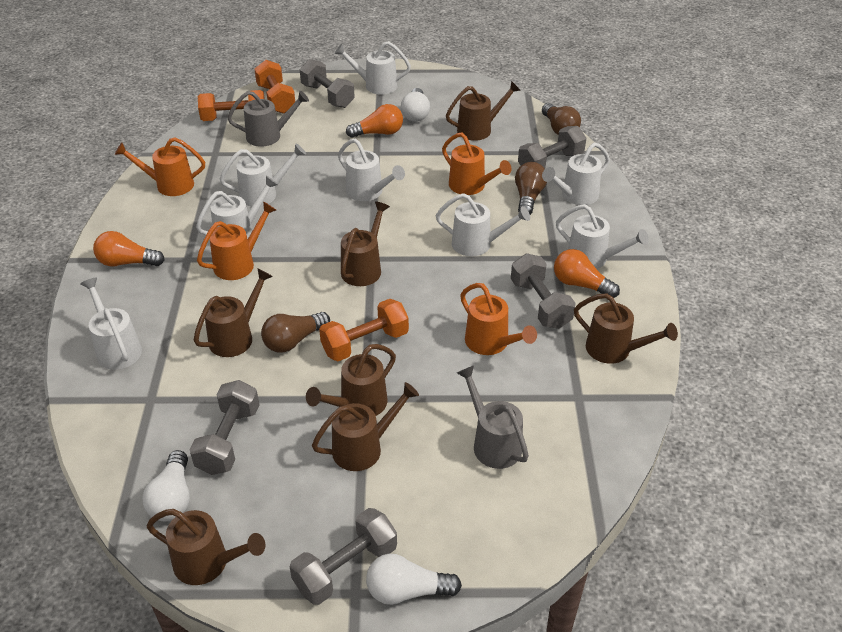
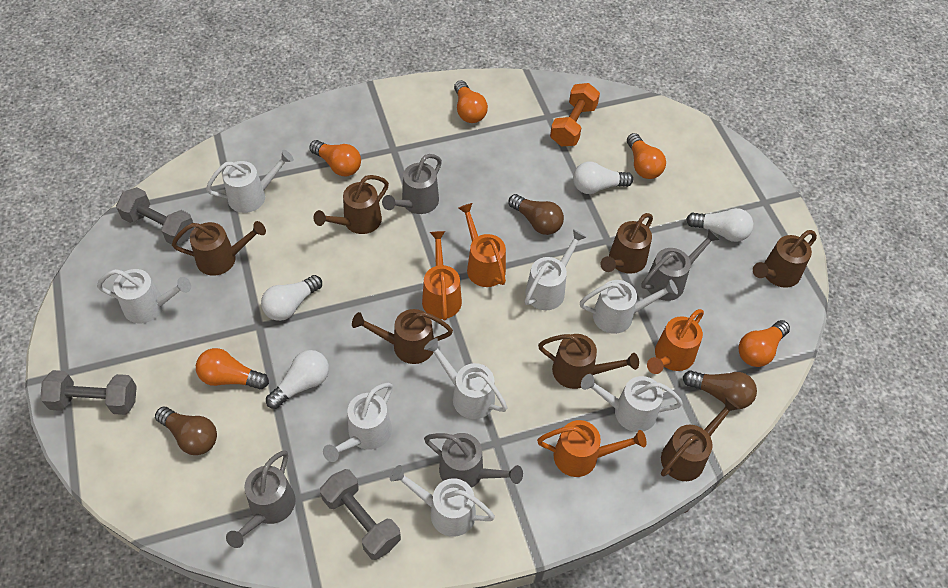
grey dumbbell: [190,380,259,475] [290,508,397,605] [300,59,355,108] [511,253,576,329] [518,126,586,168] = 5 -> [40,370,137,415] [116,187,195,245] [320,469,401,560] = 3
grey watering can: [227,91,309,147] [457,366,529,469] = 2 -> [226,451,296,548] [382,154,442,214] [424,433,523,488] [642,229,720,301] = 4
orange dumbbell: [198,90,265,121] [254,60,295,114] [319,299,409,361] = 3 -> [550,83,600,146] = 1
orange light bulb: [93,231,165,266] [346,104,403,138] [554,249,620,298] = 3 -> [196,348,269,390] [309,140,361,176] [454,80,488,123] [627,133,666,179] [739,320,790,367] = 5
white light bulb: [142,450,190,521] [366,554,462,605] [401,88,430,122] = 3 -> [261,275,322,321] [266,350,329,409] [573,162,633,194] [686,208,753,242] = 4

